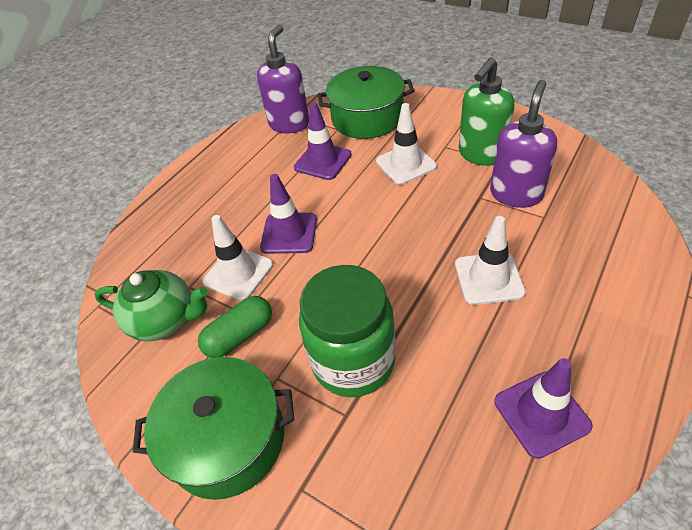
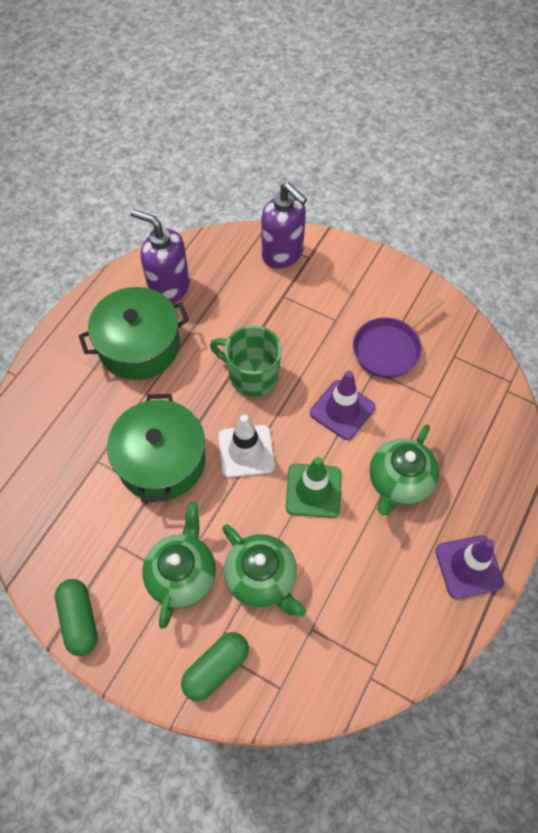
green capsule: [198,296,272,358] = 1 -> [55,579,98,656] [181,632,249,701] = 2
green jar: [299,265,396,397] = 1 -> none = 0
green mug: none = 0 -> [210,325,282,397] = 1
green soap dispenser: [459,57,514,166] = 1 -> none = 0
green teapot: [94,270,208,341] = 1 -> [142,502,216,629] [222,524,306,617] [369,425,439,515] = 3
green traffic cone: none = 0 -> [286,457,342,518] = 1
purple pan: none = 0 -> [353,298,444,378] = 1
purple traffic cone: [260,174,317,254] [294,102,352,180] [494,358,593,459] = 3 -> [310,371,375,440] [435,535,504,599] = 2
white traffic cone: [202,215,273,301] [376,103,437,185] [455,216,526,305] = 3 -> [218,414,275,478] = 1

